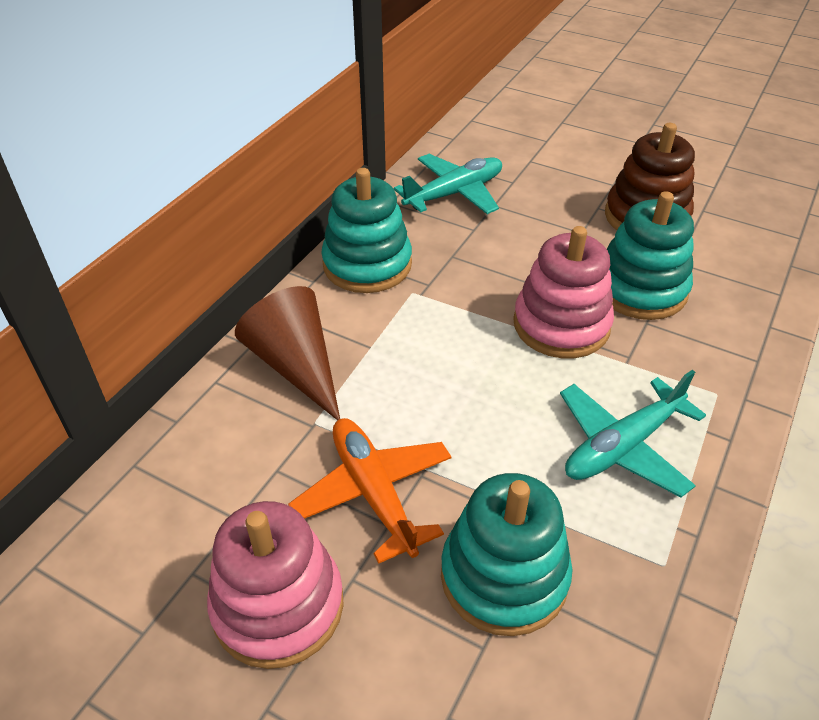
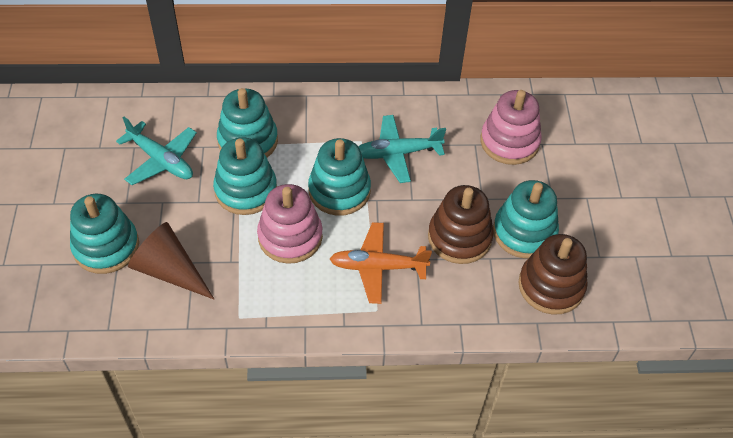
brown stacking toy: [605,123,695,230] = 1 -> [428,185,494,264] [518,234,588,314] = 2
turquoise stacking toy: [321,168,412,293] [441,473,572,636] [607,191,694,320] = 3 -> [70,194,139,274] [213,137,277,215] [217,88,278,158] [308,138,371,216] [493,180,559,259] = 5

